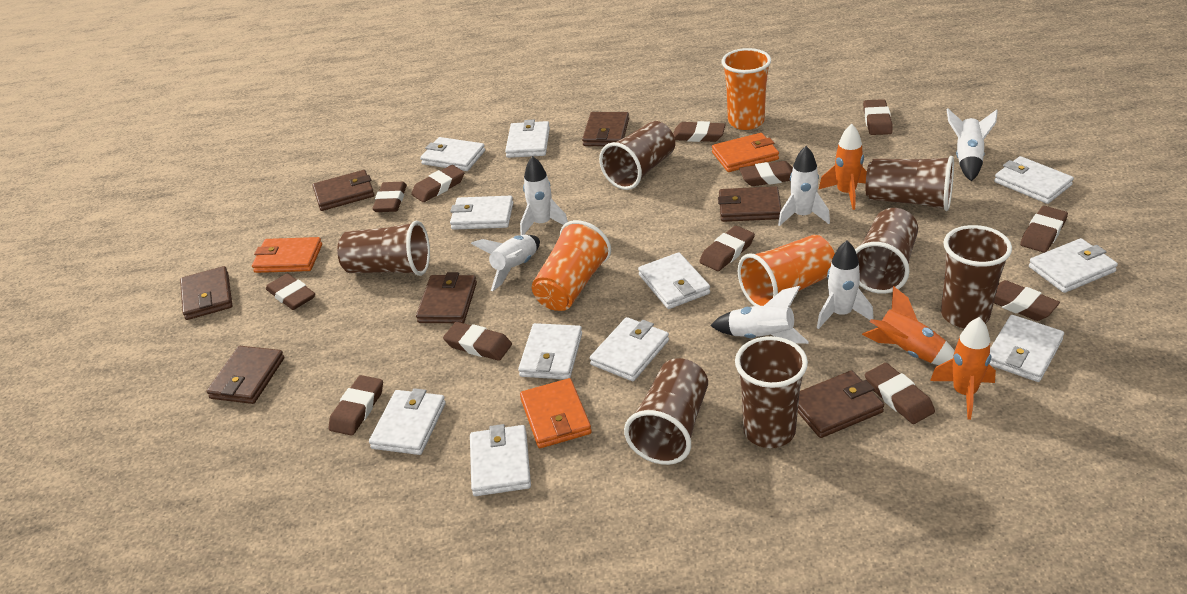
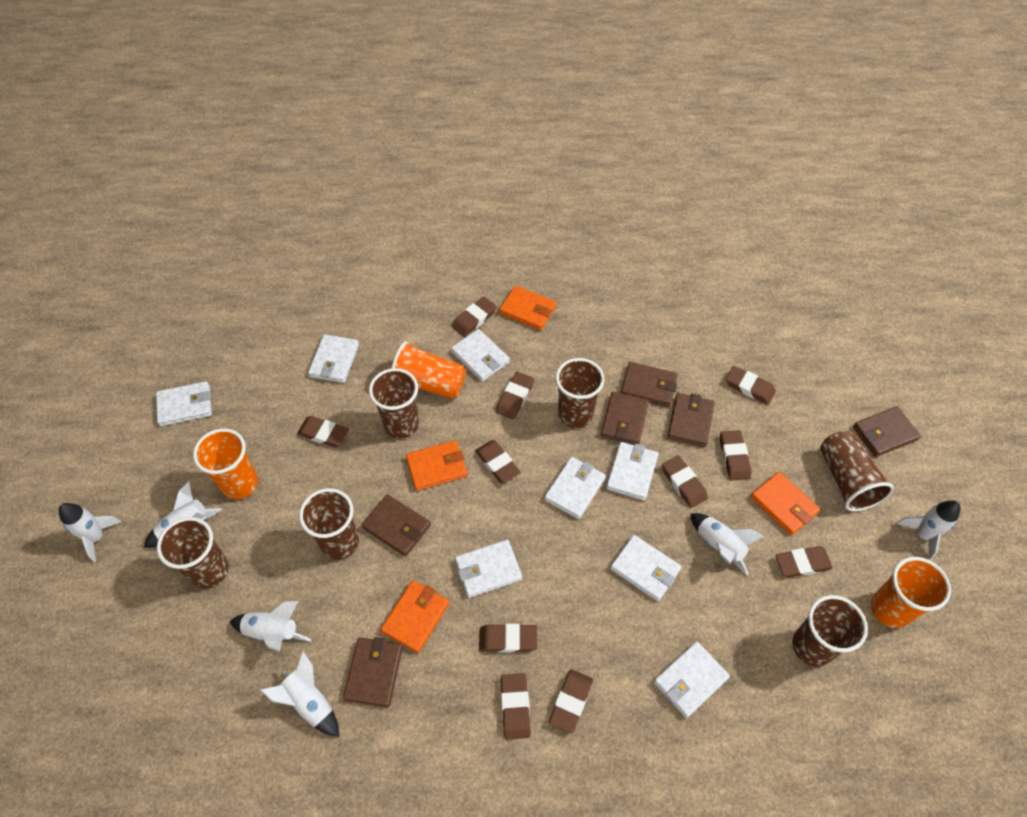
brown cup: [337,221,430,276] [599,121,675,190] [624,358,708,465] [735,336,808,448] [855,208,918,294] [866,156,954,211] [941,225,1012,328] = 7 -> [157,517,229,589] [299,488,359,560] [369,368,419,439] [556,358,604,428] [792,595,868,667] [820,430,894,511] = 6
brown eraser: [266,273,315,310] [328,375,383,436] [372,182,407,212] [411,165,464,202] [443,322,512,361] [673,121,726,142] [699,226,755,271] [739,161,793,186] [863,99,893,135] [865,363,935,424] [994,280,1060,321] [1020,206,1068,253] = 12 -> [297,416,349,447] [452,297,496,337] [475,440,521,483] [479,624,537,653] [496,372,534,419] [501,673,531,740] [549,669,593,734] [662,455,708,508] [720,430,751,481] [726,366,776,405] [776,546,833,578] = 11
brown wallet: [180,266,232,320] [206,346,284,404] [312,170,375,211] [416,272,477,323] [582,112,629,146] [718,186,782,222] [798,371,884,438] = 7 -> [343,637,403,707] [362,494,431,556] [601,392,649,445] [621,362,678,407] [667,393,715,447] [853,406,921,457] = 6
orange rocket: [819,124,867,210] [862,286,955,365] [930,317,996,420] = 3 -> none = 0
orange wallet: [252,237,322,273] [520,378,592,448] [712,133,779,172] = 3 -> [381,580,449,653] [406,440,467,491] [499,286,557,331] [750,472,820,535] = 4
white wallet: [369,388,446,455] [420,137,485,171] [450,196,513,230] [470,424,531,496] [505,120,550,158] [518,323,582,379] [590,317,669,381] [638,252,710,309] [989,315,1064,382] [994,156,1074,204] [1029,238,1118,293] = 11 -> [156,381,212,426] [308,334,359,383] [451,329,510,382] [455,540,522,598] [544,457,606,519] [606,442,658,501] [610,535,681,601] [654,641,730,718] = 8

